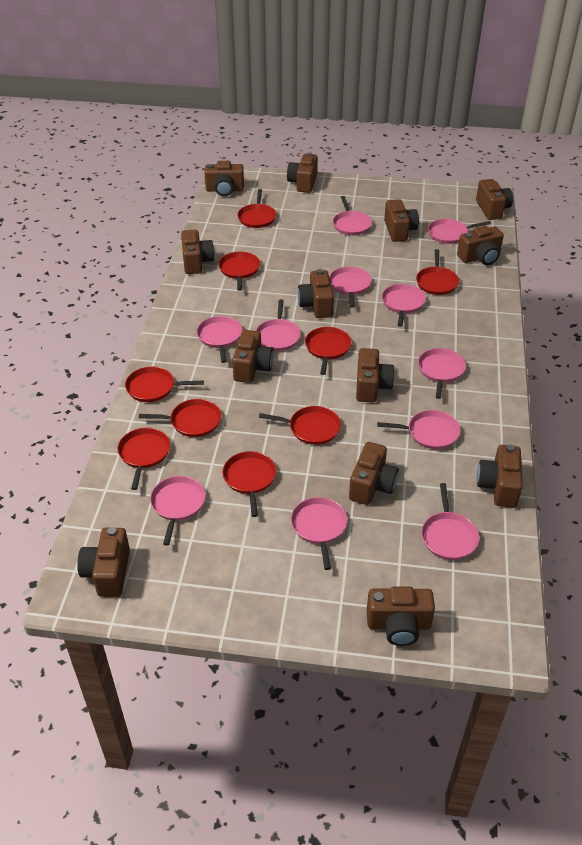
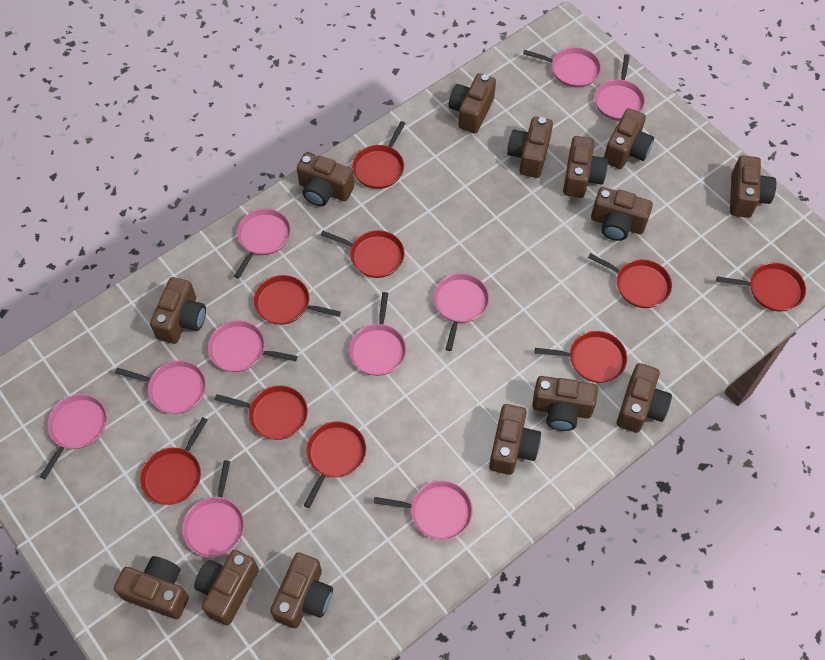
brown camera: [77,527,130,597] [181,230,215,274] [204,161,244,196] [232,330,274,383] [287,152,318,193] [297,269,334,318] [349,442,399,505] [356,348,395,402] [367,586,435,646] [384,199,419,242] [457,226,504,265] [476,179,513,220] [477,444,523,508] = 13 -> [114,556,189,619] [150,277,206,344] [194,550,259,626] [270,553,333,628] [297,153,354,206] [449,73,496,133] [489,404,541,475] [507,117,553,178] [532,376,598,431] [563,136,608,198] [591,187,653,241] [604,108,654,169] [617,363,672,433] [730,155,776,218] = 14
pink pan: [150,476,206,546] [197,316,242,363] [256,299,301,351] [291,497,347,570] [329,267,372,308] [333,196,372,235] [377,410,460,449] [382,284,426,327] [418,348,466,399] [421,483,479,560] [428,219,491,244] = 11 -> [40,394,107,479] [115,361,206,414] [182,460,244,557] [208,321,297,372] [234,209,291,279] [349,292,406,376] [374,481,472,540] [434,273,489,351] [523,47,601,88] [595,54,645,121] = 10

